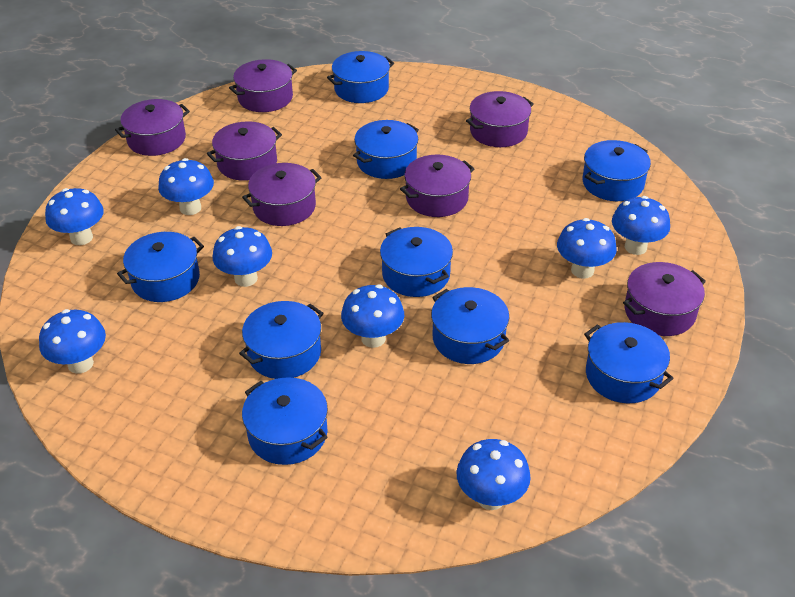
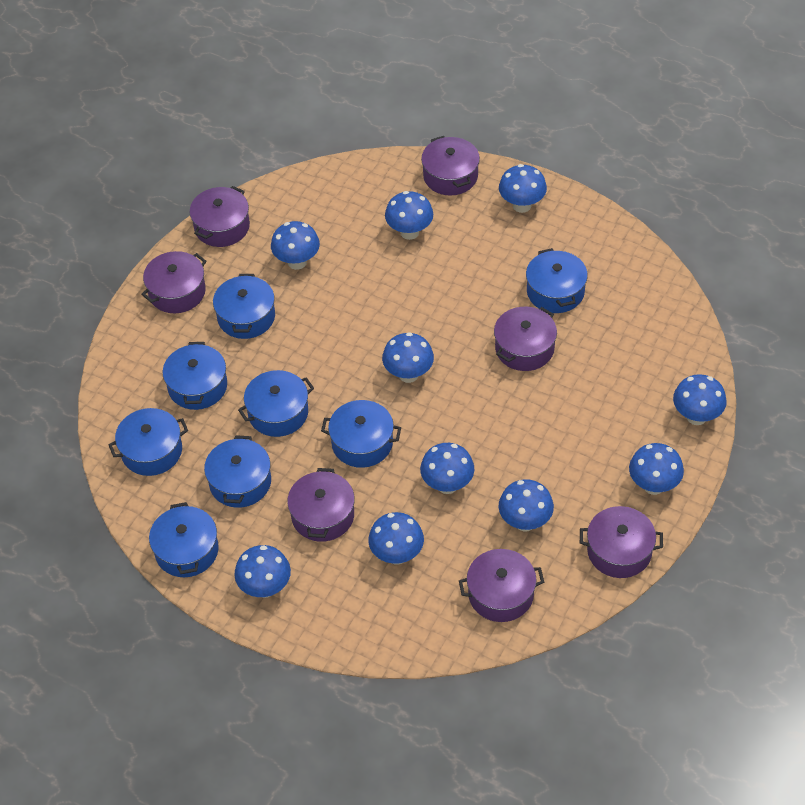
blue mushroom: [39,309,106,374] [45,188,104,245] [158,158,214,215] [212,226,272,287] [341,285,404,348] [456,439,531,510] [557,218,617,279] [612,196,670,255] = 8 -> [235,545,291,598] [271,221,320,270] [368,512,424,565] [382,332,434,383] [385,191,433,240] [420,443,474,494] [499,164,547,213] [499,479,554,531] [629,443,684,495] [673,374,727,425] = 10
blue pot: [117,232,204,302] [239,301,323,379] [242,377,328,465] [327,51,394,103] [353,120,419,179] [380,227,453,297] [431,287,509,364] [582,140,651,201] [584,322,674,403] = 9 -> [108,408,188,476] [149,502,219,577] [163,342,227,410] [204,435,271,508] [213,274,275,339] [238,370,314,437] [321,400,401,468] [526,248,588,313] = 8

